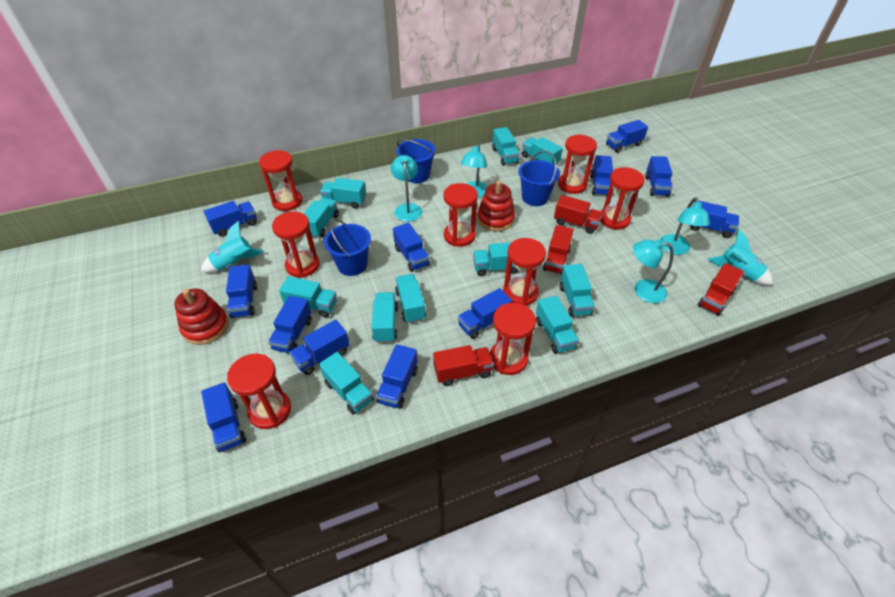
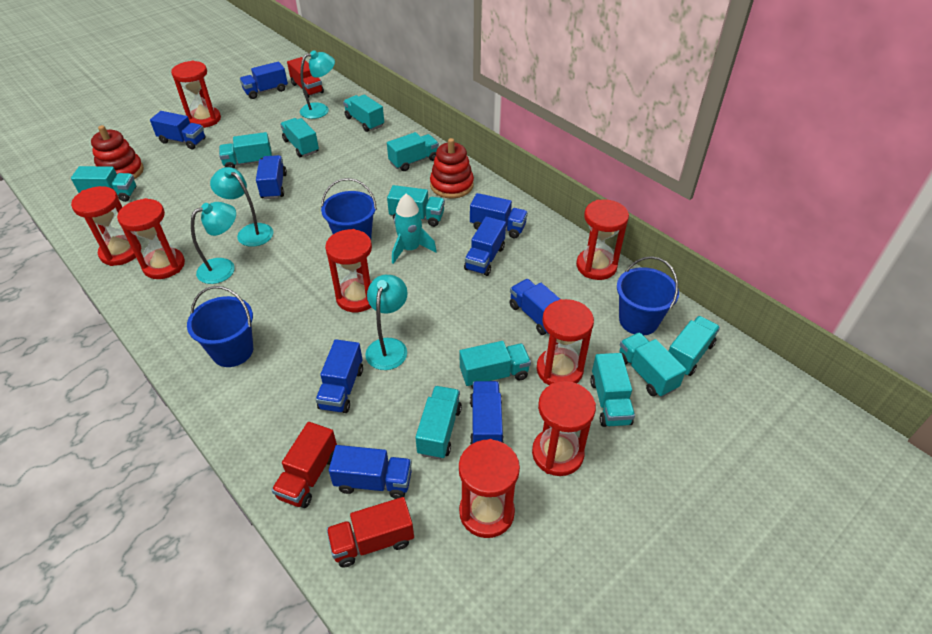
blue truck: [201,382,246,452] [204,201,257,237] [226,265,257,318] [268,296,312,353] [289,320,350,375] [376,344,418,409] [393,223,430,272] [458,288,512,339] [590,155,613,195] [606,120,648,153] [645,156,673,197] [691,200,739,238] = 12 -> [150,111,206,149] [240,62,288,99] [256,155,287,199] [315,339,363,413] [329,445,412,499] [464,217,506,276] [470,193,528,238] [470,381,504,444] [509,279,560,335] = 9
red truck: [433,345,494,386] [543,225,574,274] [554,195,603,234] [698,263,744,316] = 4 -> [272,422,337,508] [287,57,324,98] [326,497,414,568] = 3
turquoise rocket: [201,221,264,273] [708,229,773,285] = 2 -> [392,194,437,264] = 1

